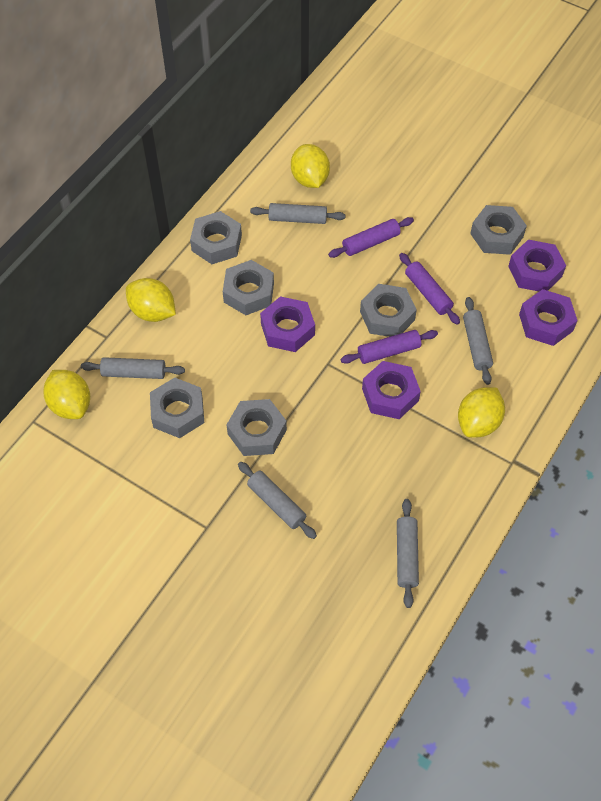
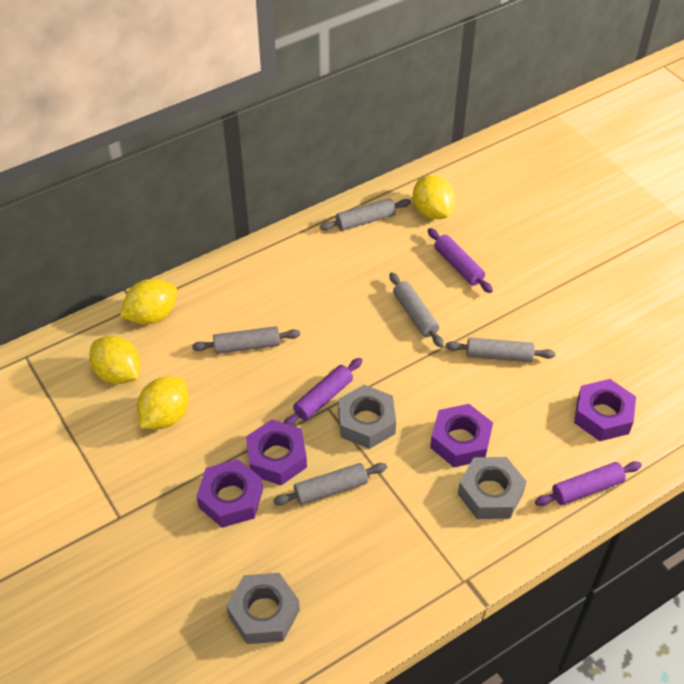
grey nut: [150,377,204,438] [190,211,242,264] [223,260,274,315] [227,399,287,456] [360,284,417,337] [470,205,527,255] = 6 -> [226,573,300,644] [338,385,396,449] [458,457,527,519] = 3

